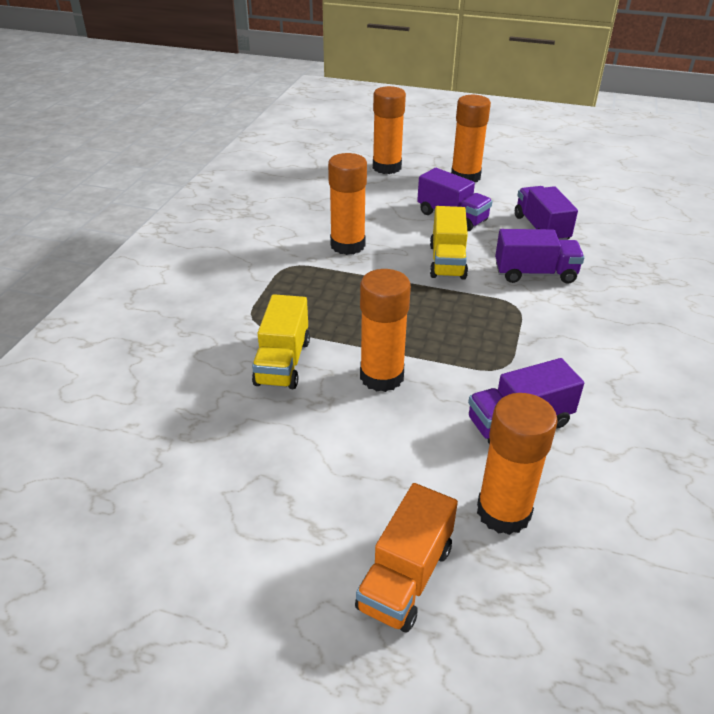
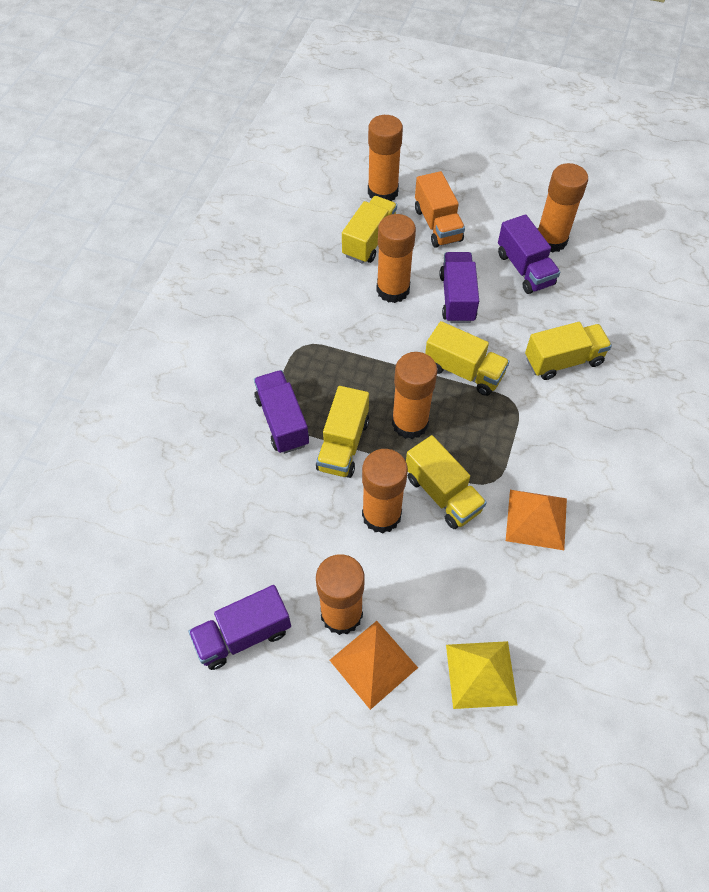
orange glue stick: [328,153,367,255] [360,269,411,392] [373,86,406,174] [451,95,491,182] [477,393,558,535] = 5 -> [316,554,365,635] [362,449,408,534] [368,115,403,201] [376,214,416,303] [392,352,438,439] [538,163,588,252] = 6
orange pyramid: none = 0 -> [329,621,418,710] [506,490,567,550] = 2
yellow pyramid: none = 0 -> [446,641,518,709] = 1
yellow truck: [252,294,310,389] [430,206,468,280] = 2 -> [316,386,369,478] [342,196,397,264] [406,435,487,529] [425,321,509,396] [525,322,612,380] = 5

